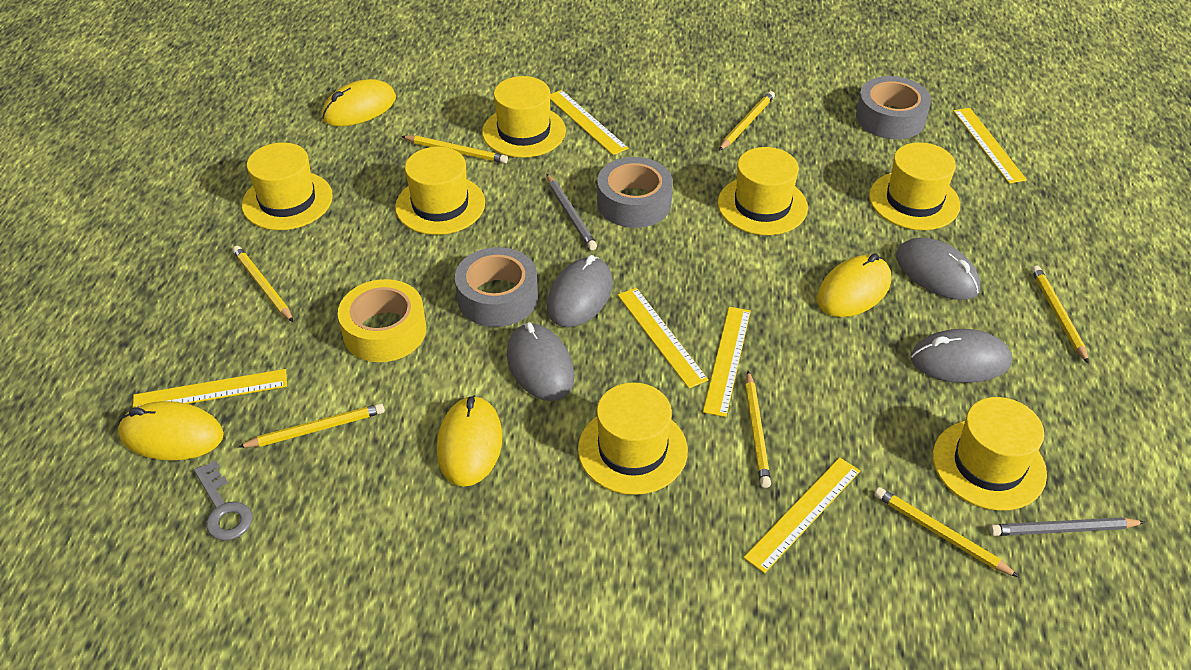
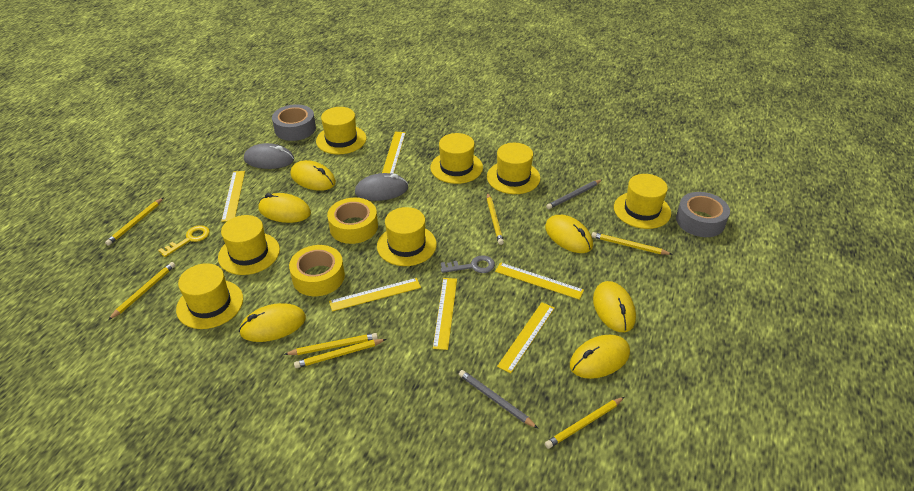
grey mouse: [507,322,574,401] [547,255,613,327] [896,238,980,300] [911,329,1012,383] = 4 -> [244,143,294,169] [355,173,408,201] = 2
grey tape: [455,247,538,327] [597,157,673,228] [856,76,931,139] = 3 -> [272,104,316,141] [676,192,730,237] = 2
yellow key: none = 0 -> [158,225,210,257] = 1
yellow mouse: [118,401,224,461] [322,79,396,126] [437,395,502,487] [817,253,891,317] = 4 -> [239,303,306,342] [258,193,311,223] [291,160,336,191] [545,215,593,253] [570,335,630,379] [593,281,636,332] = 6
yellow tape: [338,279,426,362] = 1 -> [289,245,345,296] [327,198,378,244] = 2

